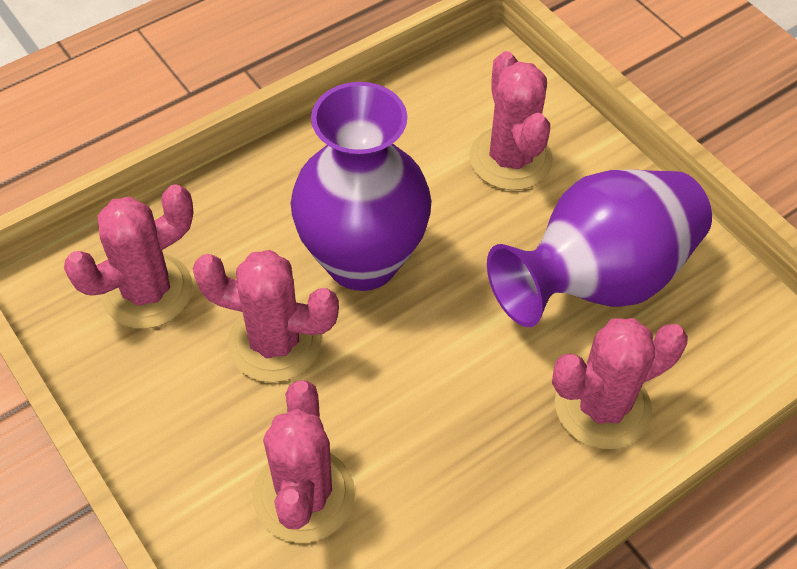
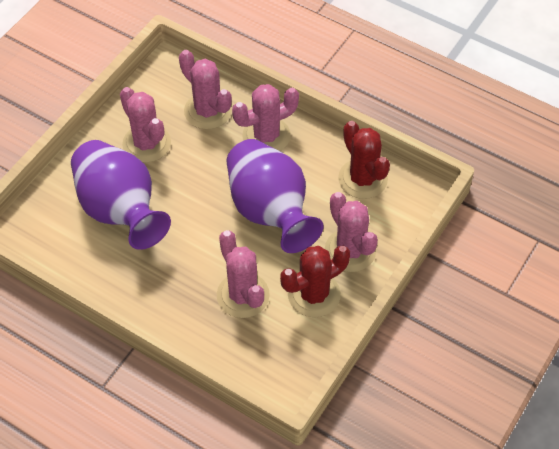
red cactus: none = 0 -> [280,246,350,317] [338,121,390,199] = 2

